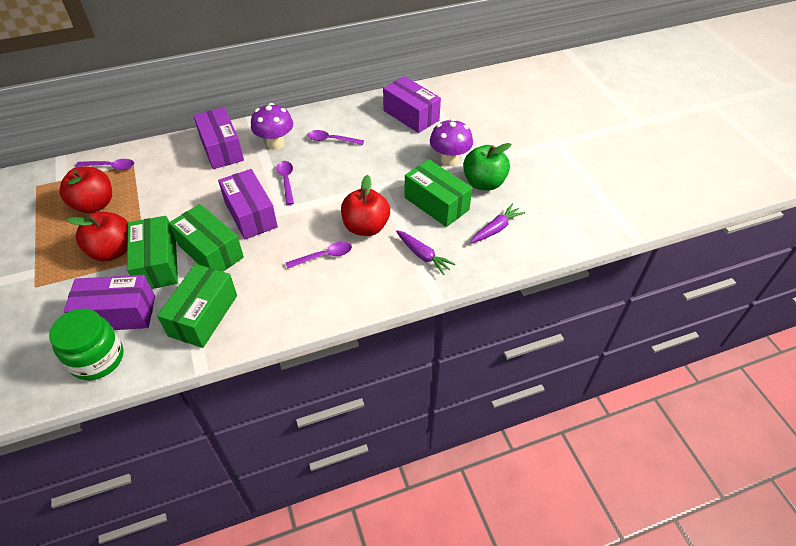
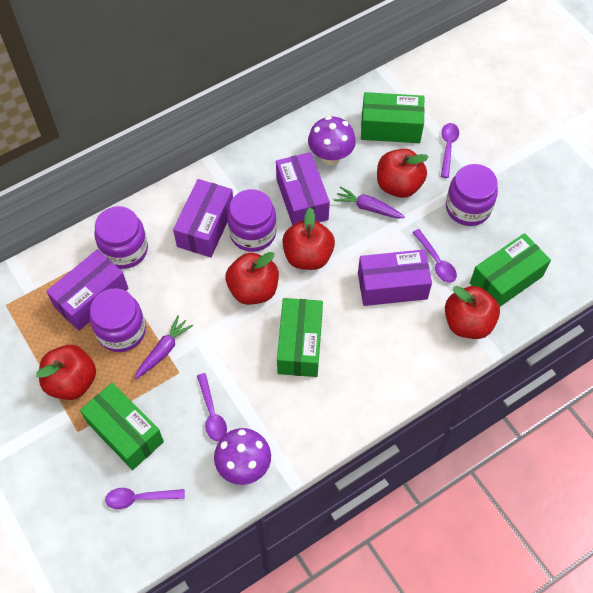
green apple: [463,143,511,190] = 1 -> none = 0
green jar: [49,309,124,380] = 1 -> none = 0
purple jar: none = 0 -> [90,288,146,352] [94,206,148,269] [227,189,277,252] [446,164,498,226] = 4
red apple: [59,167,112,213] [67,212,128,261] [341,175,390,236] = 3 -> [36,345,96,400] [225,252,279,305] [282,207,335,270] [377,149,428,198] [445,286,500,339] = 5

